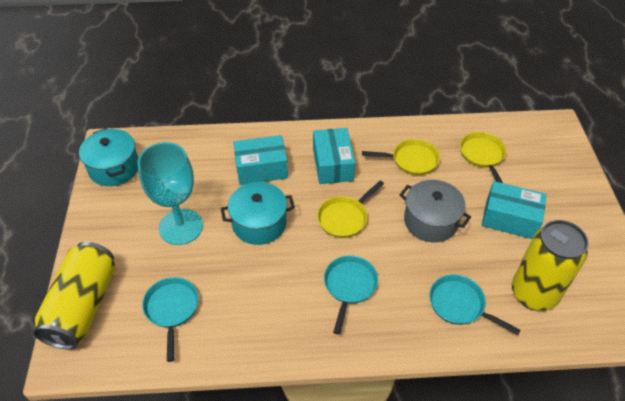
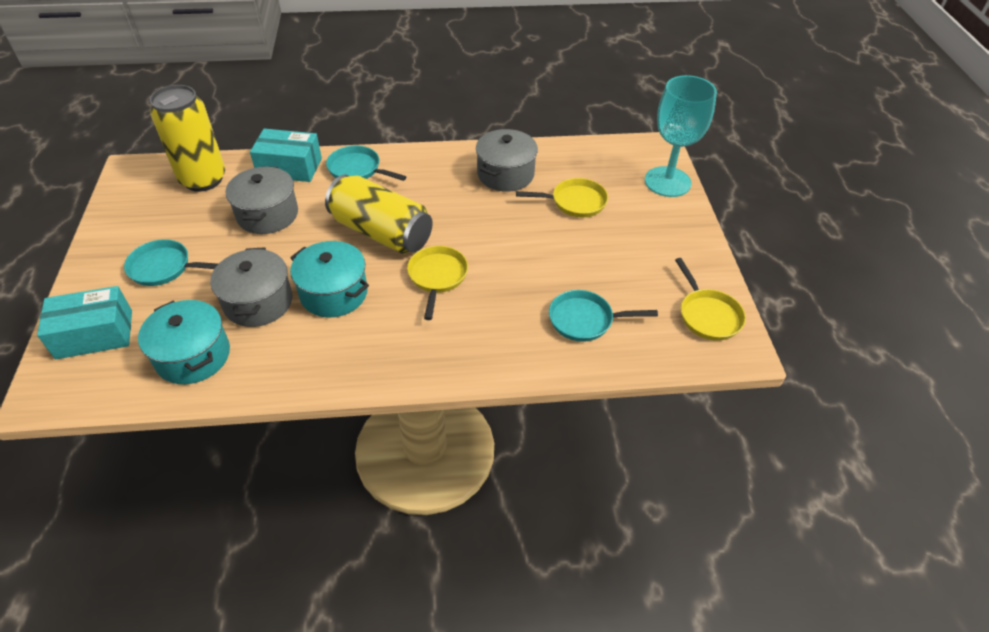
grey pot: [400,180,471,242] = 1 -> [210,247,292,327] [226,166,298,234] [476,129,538,192] = 3
turquoise box: [233,135,288,185] [313,128,355,184] [482,181,547,239] = 3 -> [37,286,132,359] [250,129,322,182] = 2

